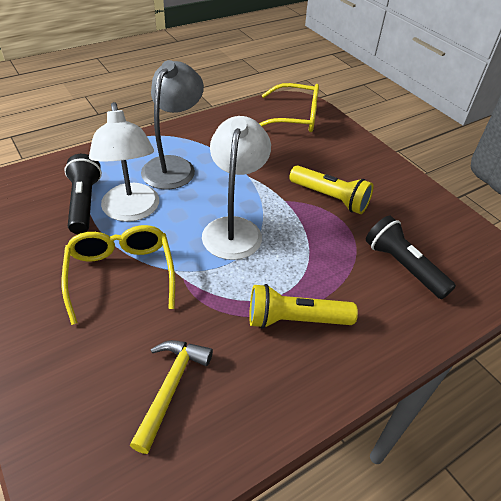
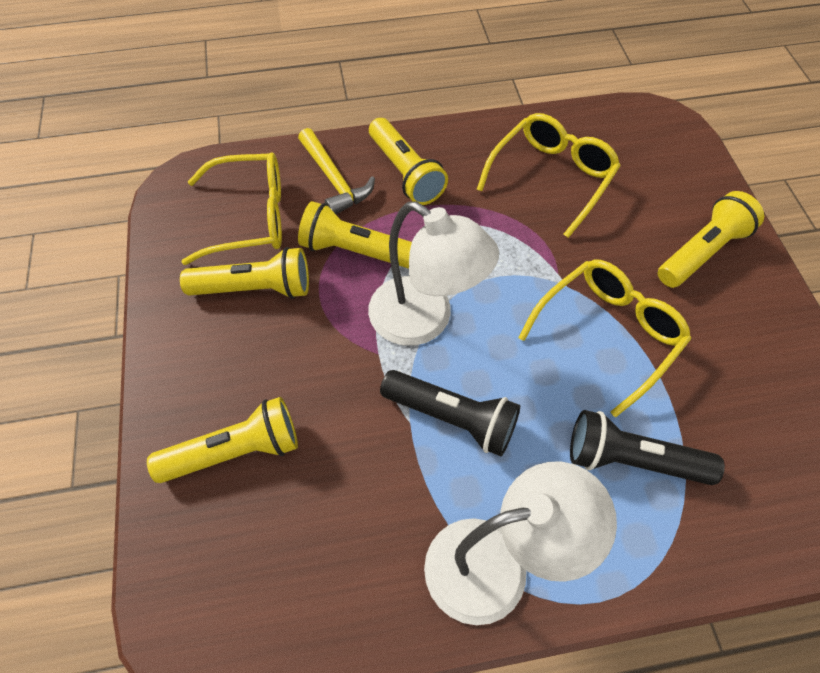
grey lamp: [141,60,204,190] = 1 -> none = 0
yellow flashlight: [249,284,358,329] [289,165,374,214] = 2 -> [147,397,298,483] [180,247,309,299] [298,201,412,269] [369,118,448,205] [658,191,764,288] = 5
yellow glasses: [62,225,175,325] [259,83,319,132] = 2 -> [182,152,282,265] [477,113,621,238] [518,259,691,417] = 3

